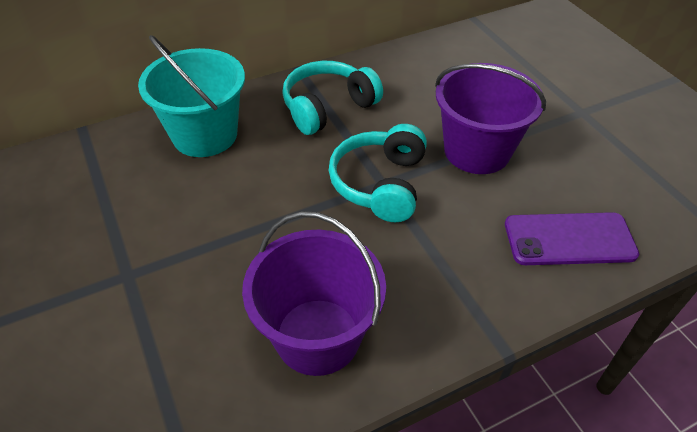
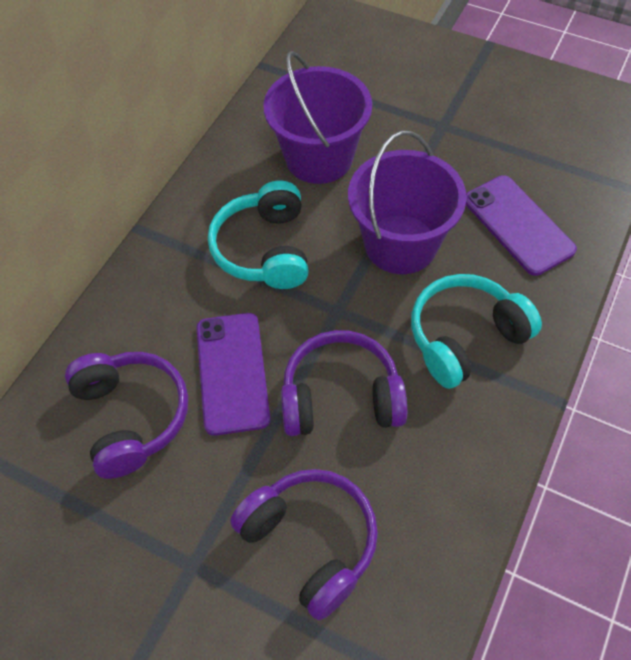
purple headphones: none = 0 -> [65,352,188,479] [230,469,378,621] [281,330,407,436] = 3
purple phone: [505,212,639,265] = 1 -> [196,313,270,436] [466,175,577,276] = 2
turquoise bucket: [138,35,245,157] = 1 -> none = 0

